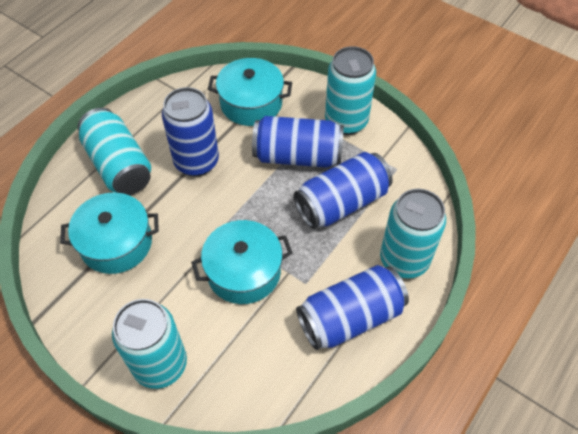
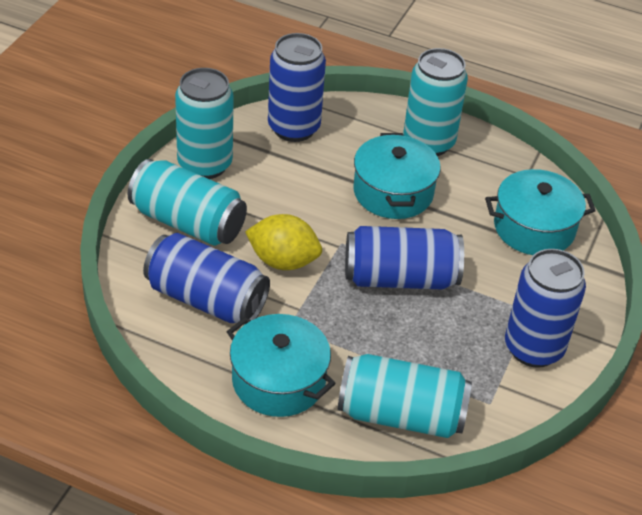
yellow lemon: none = 0 -> [245,214,322,270] = 1

